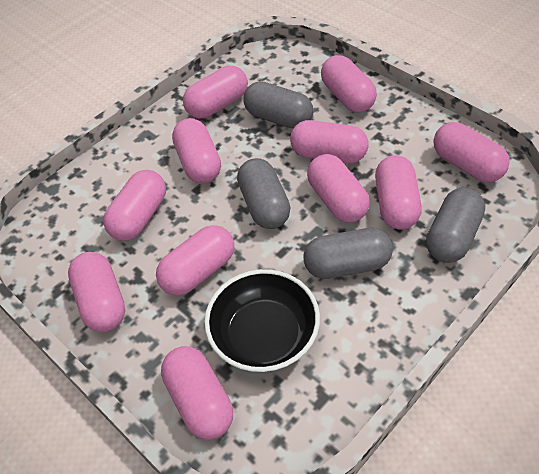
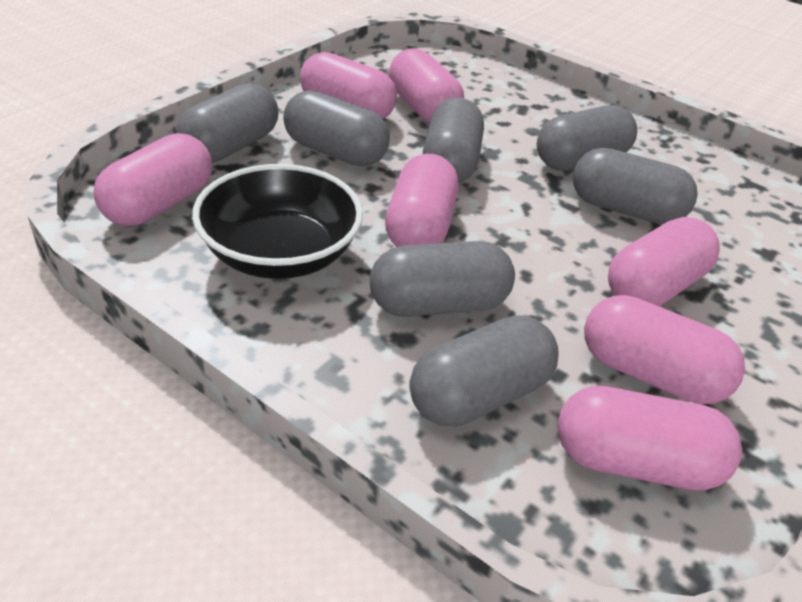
grey capsule: [237,158,290,229] [243,81,313,129] [303,228,393,279] [426,188,485,263] = 4 -> [177,83,278,163] [283,90,390,166] [370,241,515,317] [409,315,559,427] [423,98,484,183] [537,105,637,171] [573,148,698,224] = 7
pink capsule: [68,252,125,332] [103,170,166,241] [156,225,234,296] [161,346,233,440] [172,118,221,183] [183,66,248,119] [290,120,368,163] [307,154,370,223] [321,55,377,112] [375,155,422,230] [433,122,510,182] = 11 -> [94,133,212,226] [300,52,397,119] [385,154,458,247] [389,49,464,123] [558,386,742,491] [584,295,745,404] [608,217,720,306] = 7

